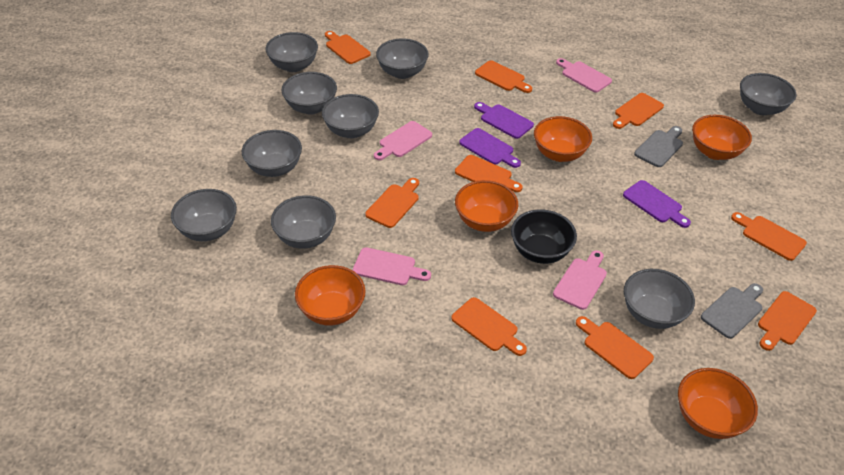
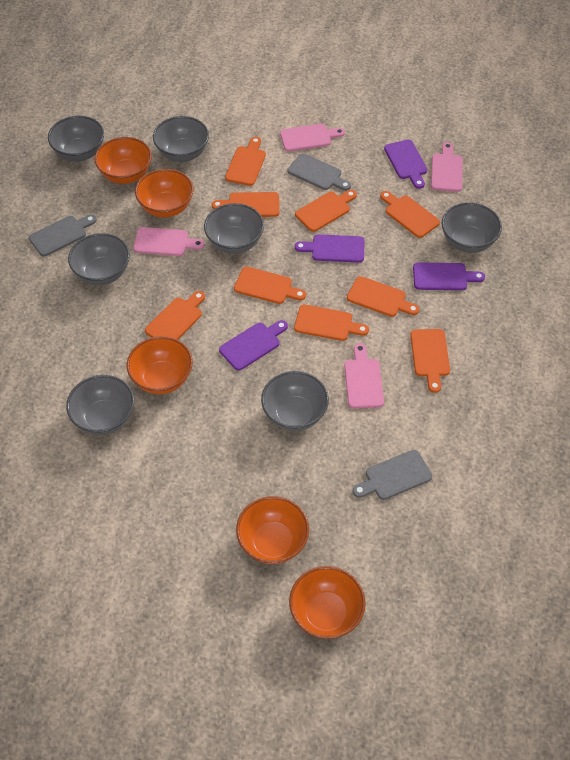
black bowl: [511,209,577,264] = 1 -> none = 0
grey bowl: [171,189,237,241] [242,130,302,177] [266,32,318,72] [271,195,336,249] [281,72,337,115] [322,94,379,138] [376,38,429,79] [624,269,695,329] [740,73,796,115] = 9 -> [48,116,104,162] [66,375,134,435] [68,233,130,285] [153,116,209,162] [204,203,264,254] [261,371,329,431] [442,202,502,253] = 7
grey cutting board: [634,126,683,167] [701,283,763,339] = 2 -> [29,214,97,256] [287,153,351,191] [352,450,432,500] = 3
purple cutting board: [459,128,521,168] [474,102,534,139] [623,180,691,228] = 3 -> [219,320,288,371] [295,234,365,263] [384,140,428,189] [413,263,485,290] = 4

